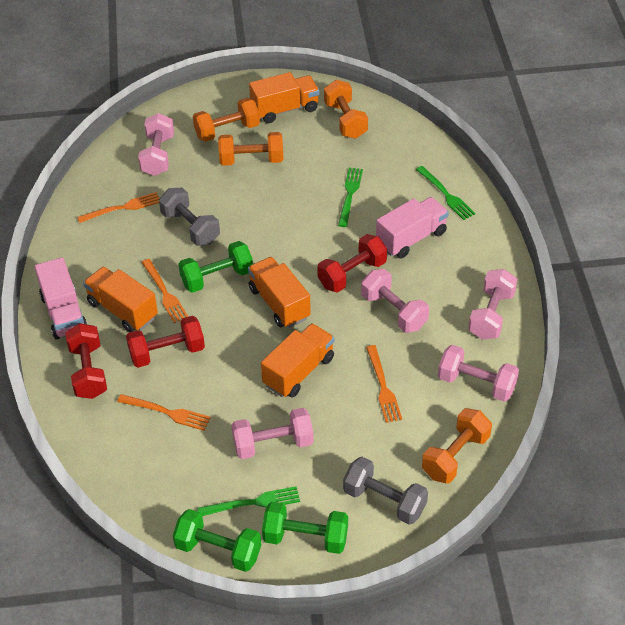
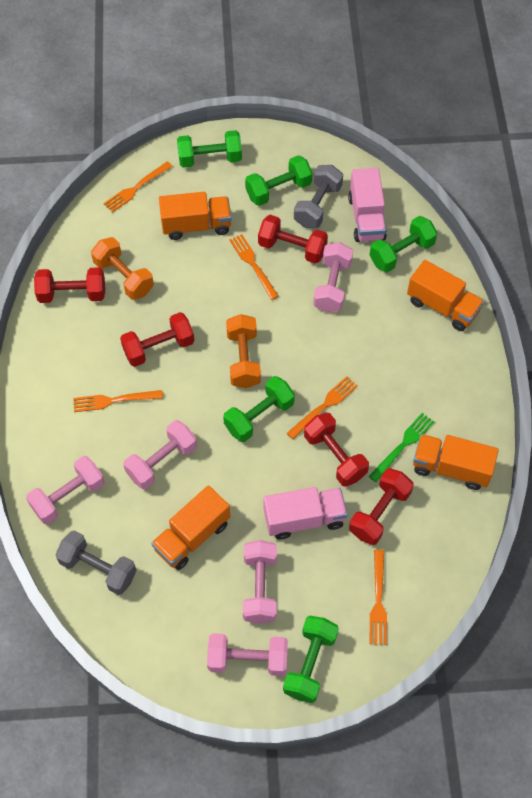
green dumbbell: [173,509,261,572] [178,241,253,293] [262,502,348,554] = 3 -> [177,130,242,168] [223,376,295,442] [245,155,313,206] [283,616,339,703] [369,216,437,272] = 5
green fork: [197,486,300,516] [338,168,363,227] [416,166,476,220] = 3 -> [369,413,434,482] = 1
orange dumbbell: [193,98,260,142] [218,132,283,166] [324,80,368,139] [422,408,492,483] = 4 -> [91,237,154,300] [226,314,261,388] = 2
orange fork: [77,192,160,223] [117,394,211,431] [142,259,188,323] [366,345,402,423] = 4 -> [73,390,163,412] [103,161,173,213] [229,234,279,300] [286,376,358,439] [369,550,387,645] = 5
red dumbbell: [65,323,107,399] [126,316,205,368] [317,234,387,293] = 3 -> [34,267,105,303] [120,312,195,367] [258,215,328,264] [304,413,369,486] [349,468,414,545] = 5

